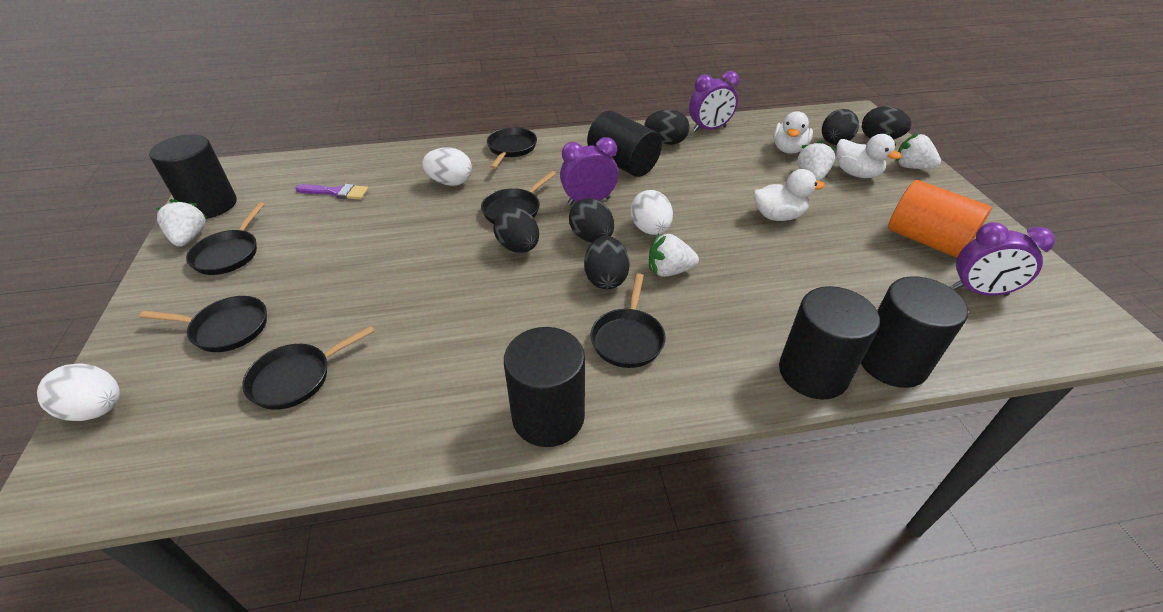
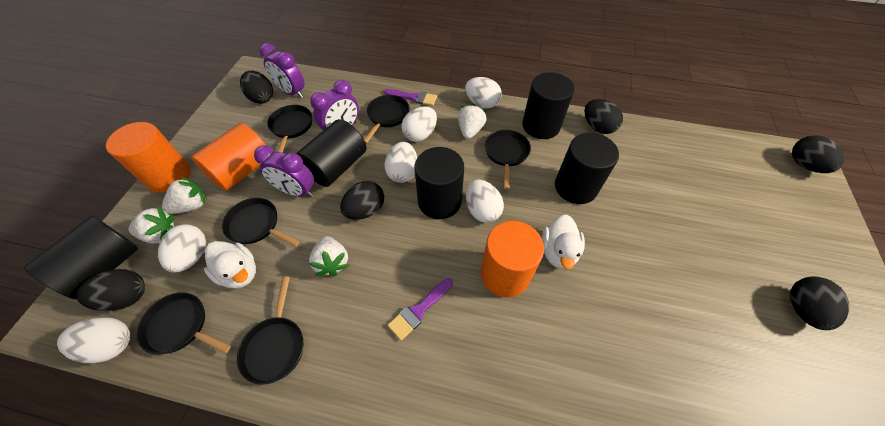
orange cylinder: [888,180,992,258] = 1 -> [106,122,191,193] [191,123,266,191] [481,221,544,297] = 3
purple brush: [295,184,369,200] = 1 -> [384,89,437,106] [388,278,453,341] = 2
white duck: [754,169,825,221] [773,111,813,154] [836,134,902,178] = 3 -> [204,241,256,289] [542,215,585,269] = 2
white egg: [37,363,120,421] [422,147,472,186] [630,190,673,235] = 3 -> [57,317,130,363] [158,224,206,273] [384,142,417,183] [402,106,437,142] [465,77,502,108] [466,179,504,223] = 6

